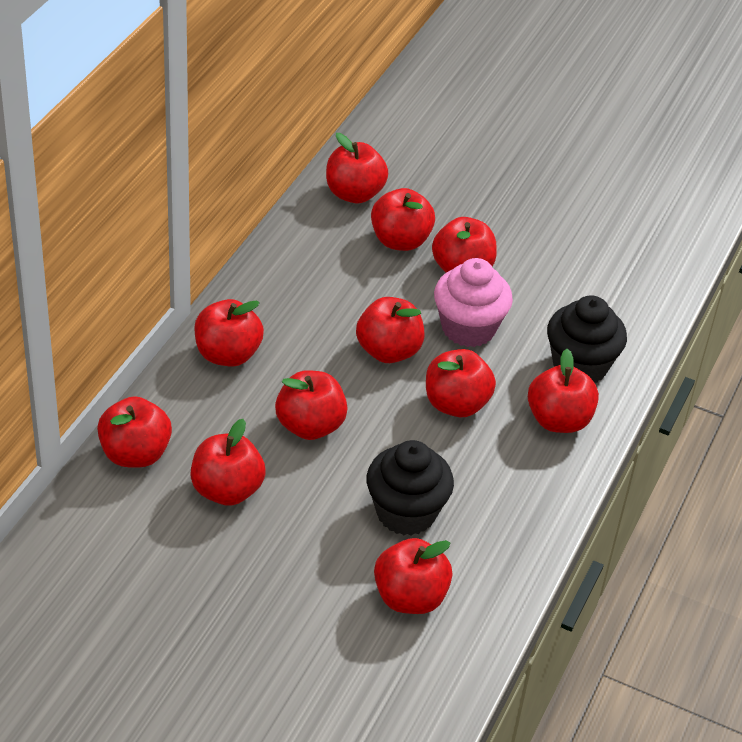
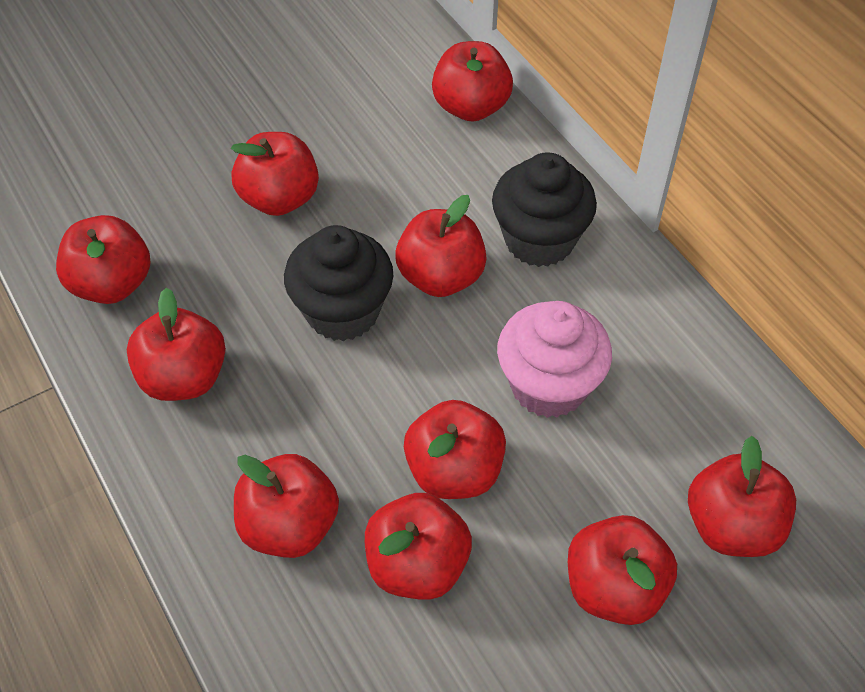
red apple: [97,396,172,468] [191,419,266,506] [194,299,264,367] [275,370,348,440] [326,133,388,203] [356,297,424,363] [371,188,435,251] [374,538,452,614] [426,349,496,417] [432,217,497,272] [528,349,599,433] = 11 -> [56,215,150,304] [127,288,226,401] [231,132,319,216] [234,454,339,558] [365,493,472,600] [395,195,487,297] [404,400,506,499] [432,41,513,121] [568,515,677,625] [688,436,796,557] = 10

